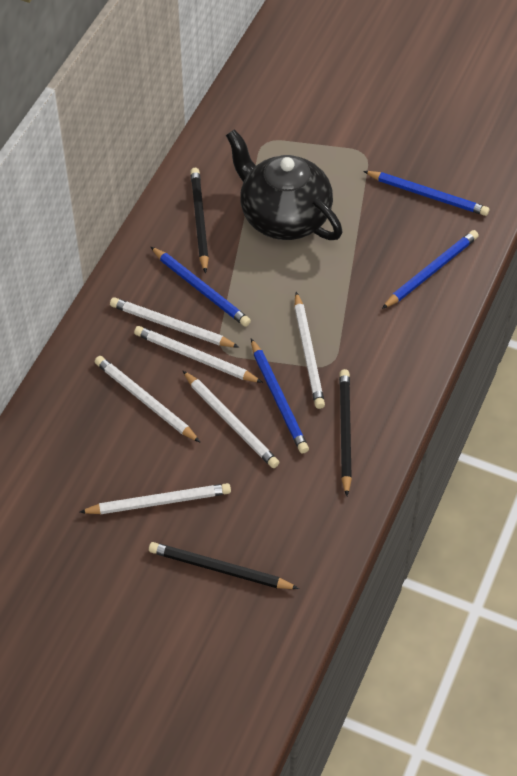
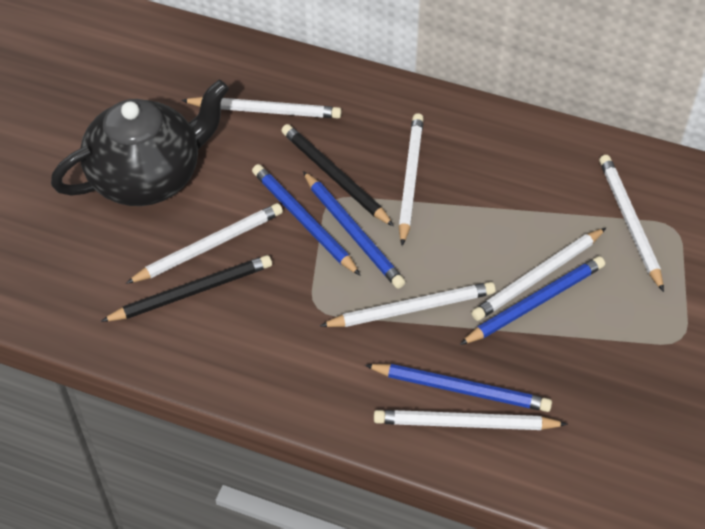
black pencil: [149,542,299,589] [190,168,209,273] [339,369,352,496] = 3 -> [101,255,272,322] [281,124,394,226] = 2
white pencil: [80,483,231,514] [95,356,200,442] [110,297,239,347] [134,326,263,383] [183,371,280,468] [294,292,325,409] = 6 -> [126,203,283,284] [181,97,342,118] [320,282,496,327] [374,410,568,430] [399,113,424,246] [471,228,606,321] [599,155,664,292] = 7

